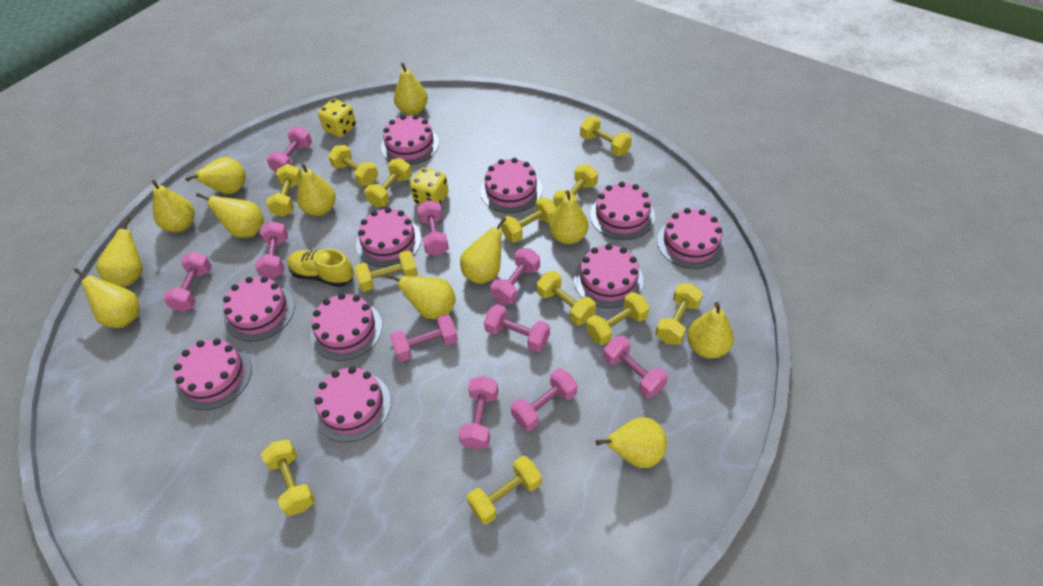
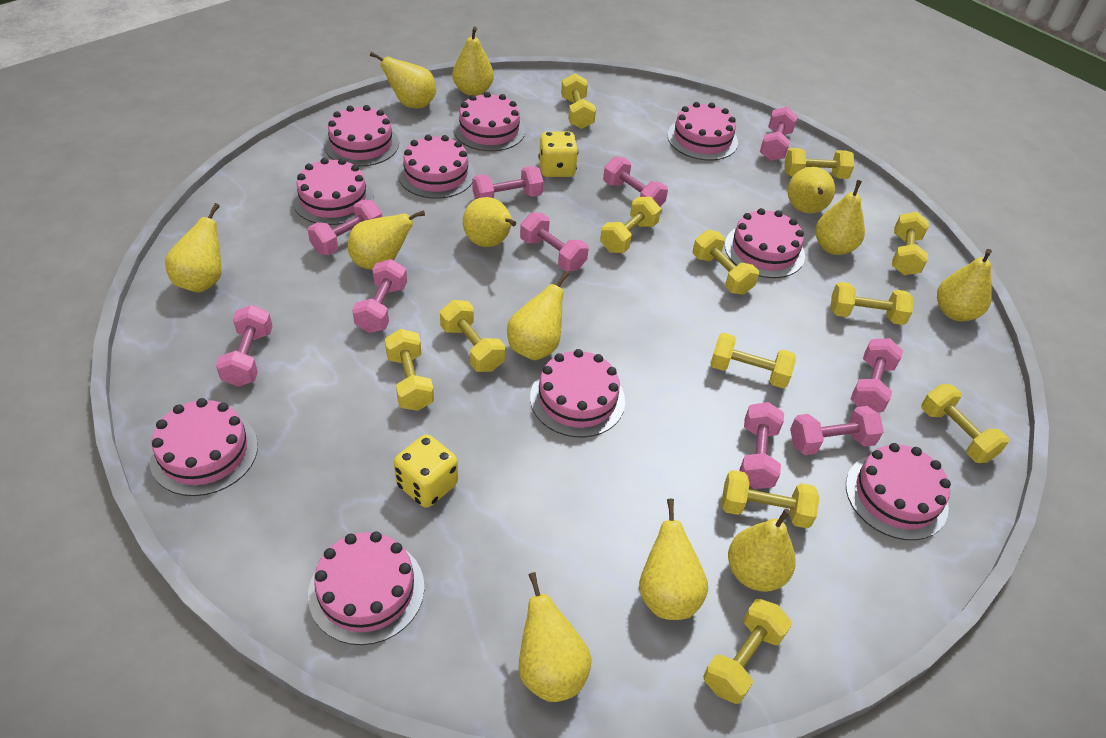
yellow shoe: [287,249,354,287] = 1 -> none = 0

